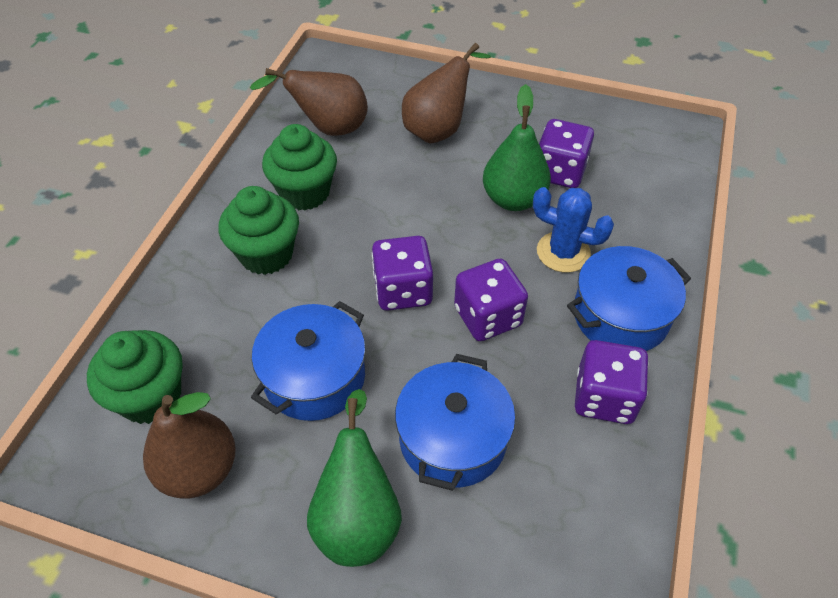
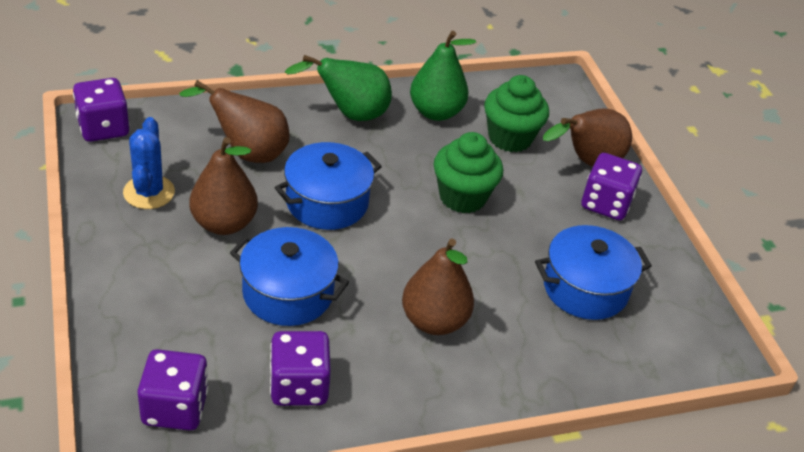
brown pear: [143,392,236,499] [250,68,368,136] [402,43,491,144] = 3 -> [179,80,290,163] [189,137,258,235] [402,238,474,335] [543,109,632,167] = 4
green cupcake: [87,330,183,424] [219,186,299,275] [262,124,337,210] = 3 -> [433,132,503,213] [484,75,549,152] = 2

